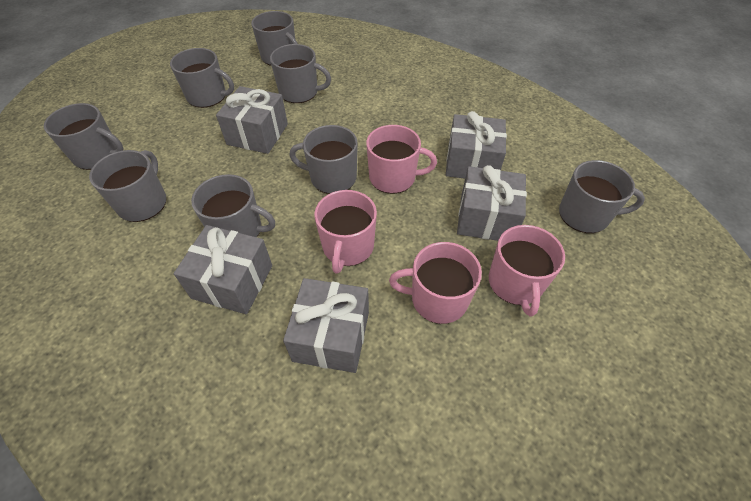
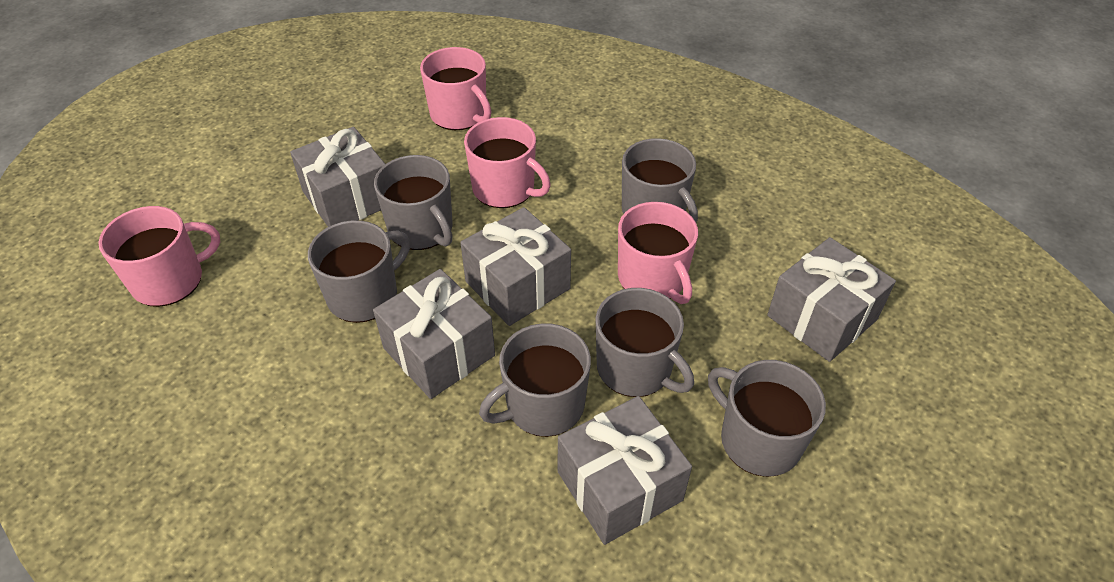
grey mug: [44,103,124,170] [89,150,167,222] [170,48,234,108] [191,174,275,237] [251,11,298,65] [270,44,331,103] [289,125,358,194] [559,160,645,233] = 8 -> [308,220,410,323] [374,155,453,250] [479,323,591,437] [595,288,694,397] [622,138,698,222] [708,360,826,477] = 6

